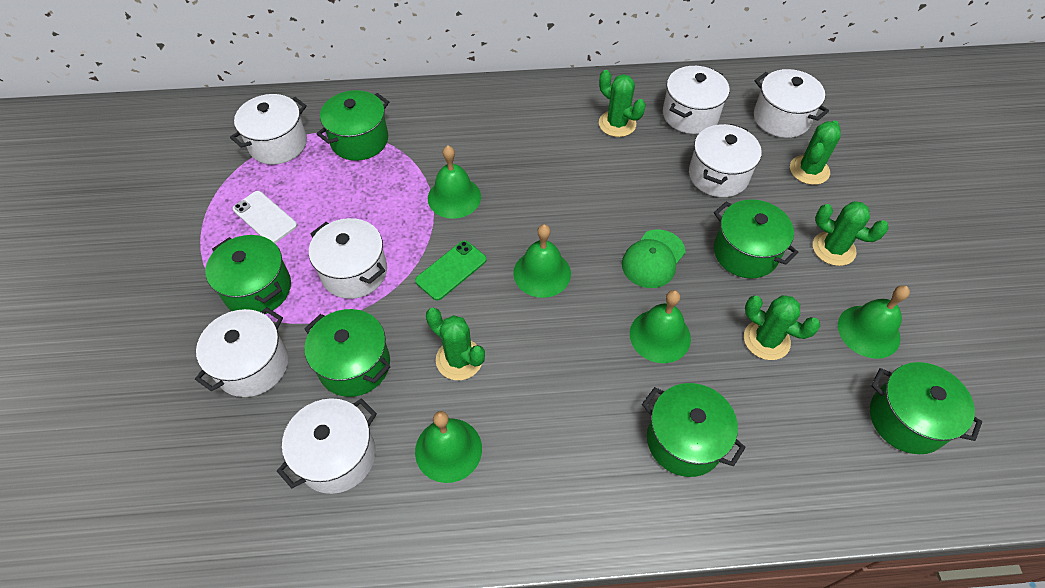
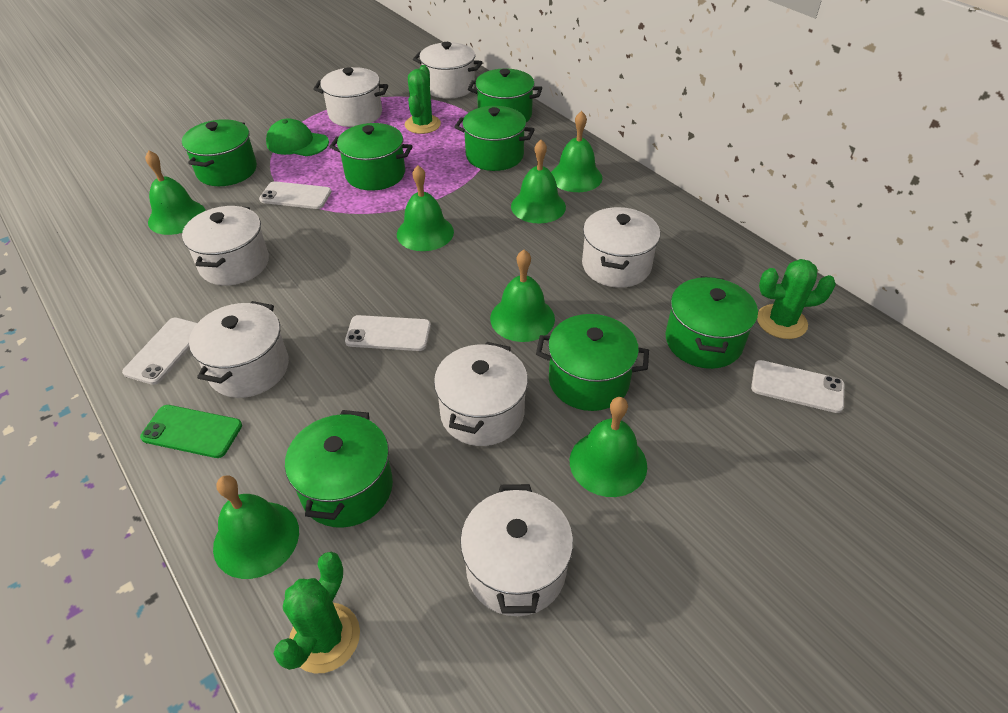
green bell: [415,411,482,483] [428,146,481,219] [513,224,571,298] [630,290,691,363] [838,285,910,359] = 5 -> [145,150,206,235] [213,475,299,579] [397,165,454,251] [490,250,555,342] [511,140,566,223] [551,111,602,192] [570,397,647,497] = 7
green cactus: [426,308,485,380] [599,70,646,137] [744,295,820,360] [790,121,841,185] [813,201,889,266] = 5 -> [274,552,360,673] [405,65,441,134] [757,259,836,339] = 3
green pot: [205,235,291,314] [304,309,391,397] [316,90,389,161] [642,383,746,477] [714,199,798,279] [870,362,982,454] = 6 -> [182,119,257,186] [285,410,393,528] [330,123,413,191] [454,106,535,171] [468,68,542,123] [536,314,649,411] [665,276,758,369] = 7
white phone: [233,191,297,243] = 1 -> [122,318,197,385] [259,181,332,209] [345,315,431,351] [751,360,844,413] = 4

